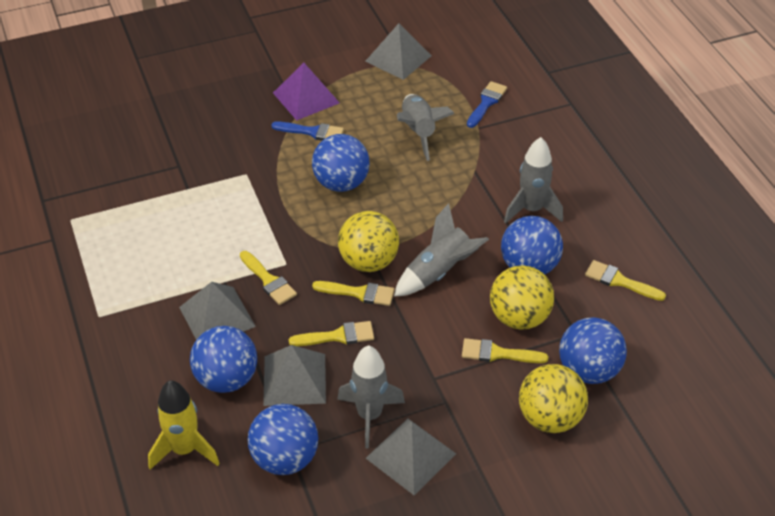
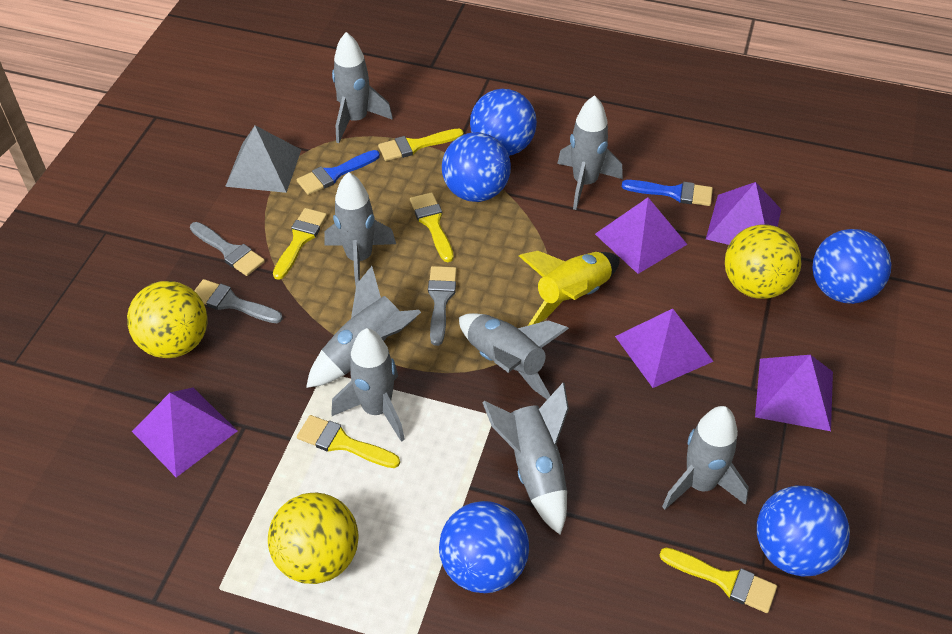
grey brush: none = 0 -> [190,222,265,276] [194,279,283,323] [428,266,457,346] = 3
grey pyramid: [179,282,256,340] [263,345,326,406] [365,23,432,80] [366,419,456,496] = 4 -> [225,125,301,193] = 1
grey rocket: [337,345,405,449] [394,203,489,297] [397,94,455,161] [504,137,563,224] = 4 -> [306,266,421,388] [325,172,396,285] [332,32,393,143] [332,328,405,442] [459,313,569,400] [482,382,569,535] [557,95,623,210] [662,406,749,509] = 8
purple pyramid: [273,63,340,121] = 1 -> [132,388,238,477] [595,198,687,274] [615,309,714,388] [706,182,781,245] [755,355,833,431] = 5

